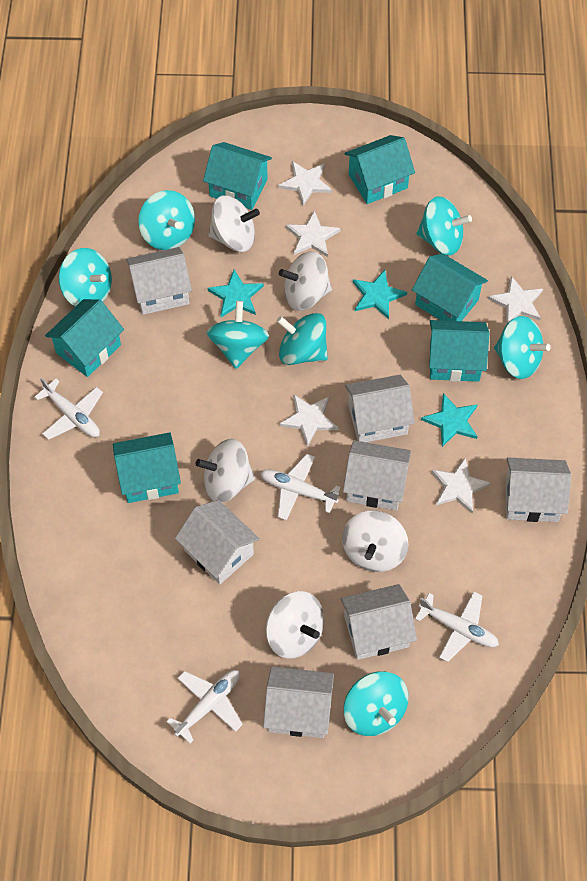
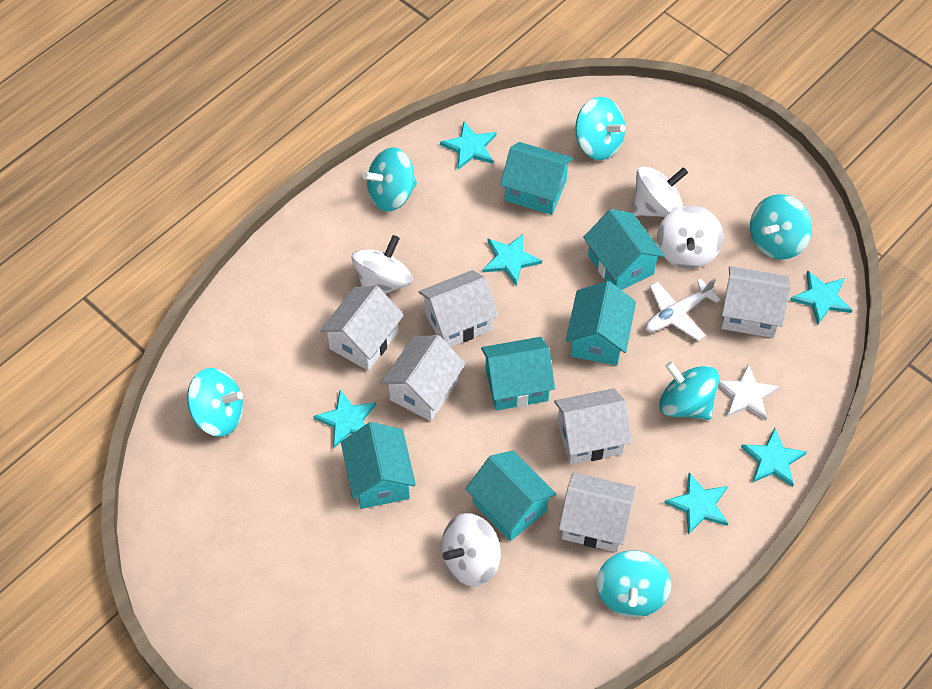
turquoise spinning top: [59,248,112,307] [138,190,195,250] [207,301,269,369] [277,313,328,365] [344,671,408,736] [416,196,472,255] [494,316,551,379] = 7 -> [187,368,243,437] [363,147,417,212] [575,97,626,160] [597,550,671,617] [659,362,719,420] [750,194,812,260] = 6
turquoise star: [208,269,264,317] [353,270,407,319] [421,393,478,447] = 3 -> [313,390,376,449] [440,121,496,170] [483,233,542,286] [664,473,728,535] [741,428,807,487] [790,270,852,325] = 6
white house: [126,247,192,315] [175,500,260,584] [263,666,334,738] [340,584,417,660] [343,440,411,510] [345,375,415,442] [506,457,571,522] = 7 -> [320,286,404,371] [381,335,466,421] [418,270,498,347] [554,388,632,465] [559,472,636,552] [721,266,791,338] = 6
white plane: [35,378,103,440] [167,670,243,743] [260,454,341,521] [415,591,499,662] = 4 -> [646,278,720,341] = 1
white spinning top: [196,439,255,502] [208,195,260,252] [266,591,324,659] [279,251,332,311] [342,510,408,572] = 5 -> [352,235,413,294] [441,513,501,586] [633,166,688,217] [657,206,723,269] = 4
white star: [278,161,332,206] [279,394,338,447] [286,210,341,257] [431,458,491,514] [488,276,543,325] = 5 -> [718,364,779,421] = 1

